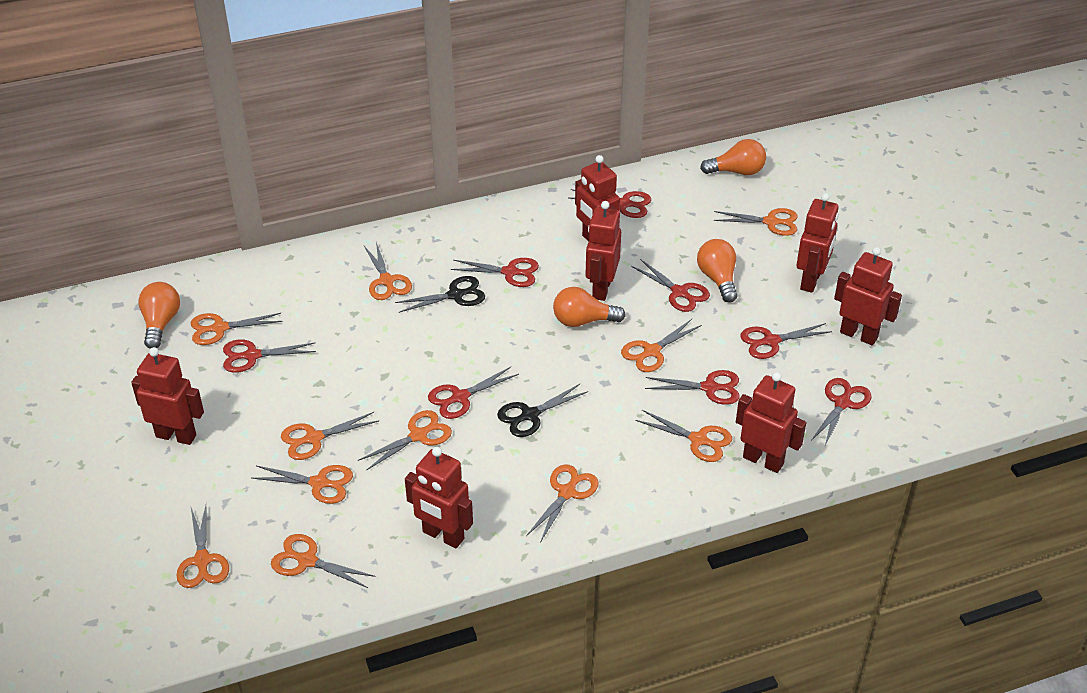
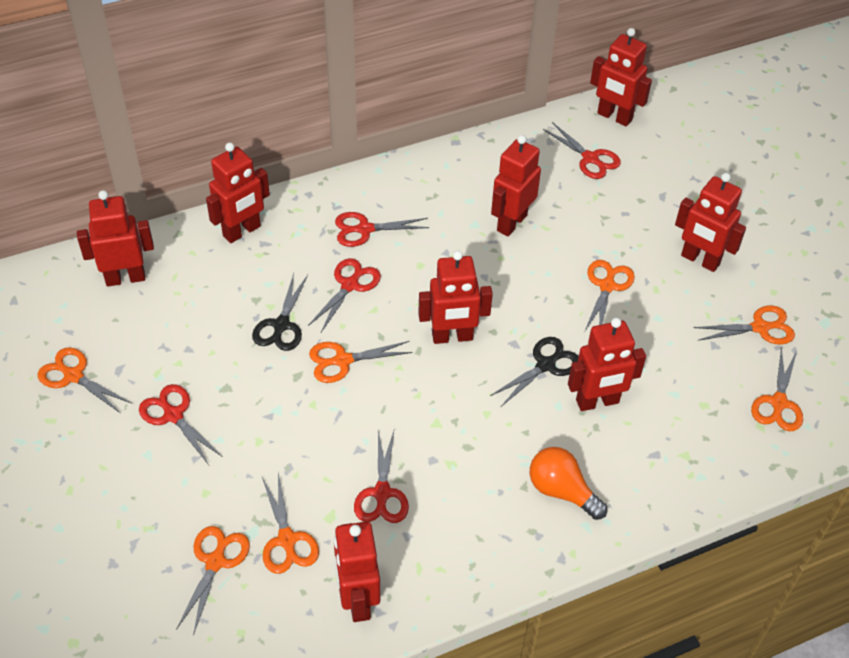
orange light bulb: [138,282,180,349] [553,287,626,327] [697,239,737,303] [700,139,766,175] = 4 -> [530,447,607,520] = 1
orange scissors: [176,505,229,588] [191,313,283,345] [251,465,353,504] [271,534,376,588] [281,412,379,460] [358,410,452,471] [364,242,412,300] [526,464,599,543] [621,319,702,372] [635,410,732,462] [713,208,798,236] = 11 -> [38,347,131,413] [176,526,250,636] [262,473,319,574] [309,341,413,383] [585,260,635,331] [694,305,795,344] [751,346,803,431] = 7
red robot: [131,347,204,445] [405,447,473,548] [575,155,620,242] [586,201,621,301] [736,372,806,473] [796,193,839,293] [834,247,902,345] = 7 -> [77,190,154,286] [206,142,270,243] [334,522,380,622] [418,250,493,344] [491,135,541,236] [568,318,646,411] [590,28,652,126] [675,173,746,272] = 8
red scissors: [223,340,316,373] [428,367,519,419] [451,258,539,287] [568,189,651,218] [631,259,710,312] [645,370,740,405] [740,323,832,359] [811,378,871,446] = 8 -> [139,384,223,465] [308,258,381,332] [335,212,430,247] [354,430,409,523] [543,122,621,179] = 5

